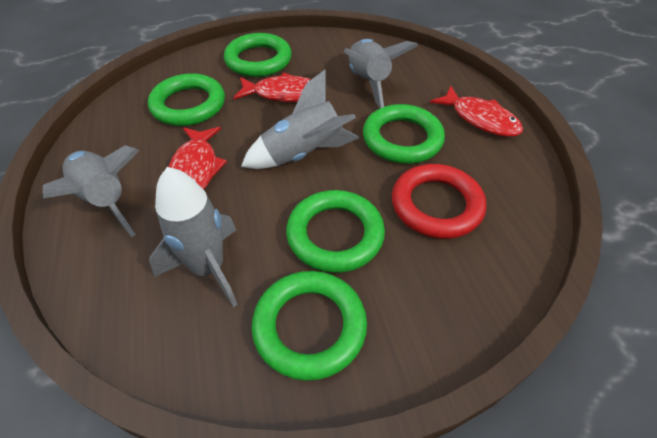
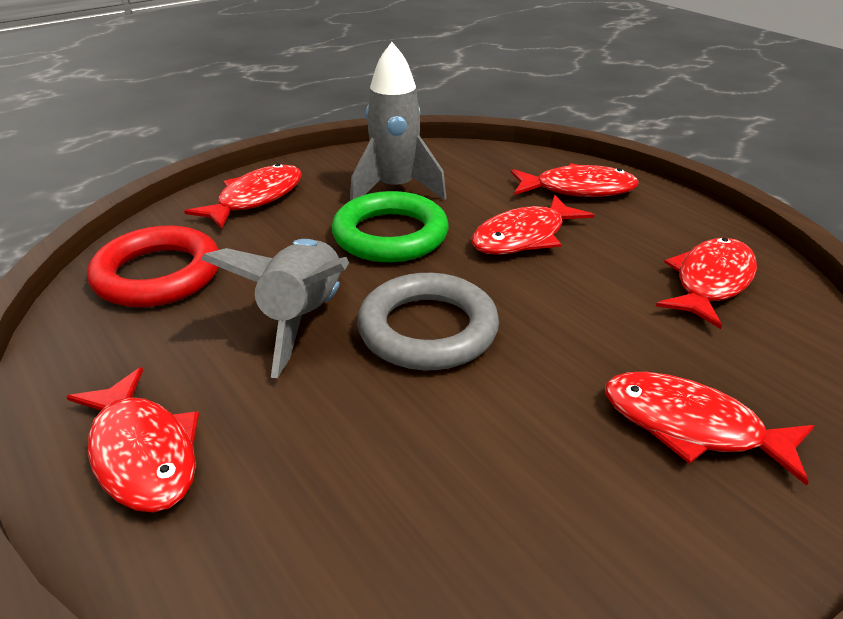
green ring: [148,73,225,126] [224,33,292,77] [252,271,367,381] [286,190,385,273] [363,104,445,164] = 5 -> [332,191,449,262] = 1
grey ring: none = 0 -> [357,273,499,370] = 1
grey rocket: [43,145,139,237] [149,167,238,307] [241,70,359,169] [344,39,418,108] = 4 -> [201,239,349,378] [350,42,446,201] = 2
red fish: [168,127,227,189] [234,73,311,102] [430,86,523,137] = 3 -> [66,367,199,513] [184,163,302,229] [471,195,594,255] [511,163,639,197] [605,372,814,486] [656,238,757,329] = 6

